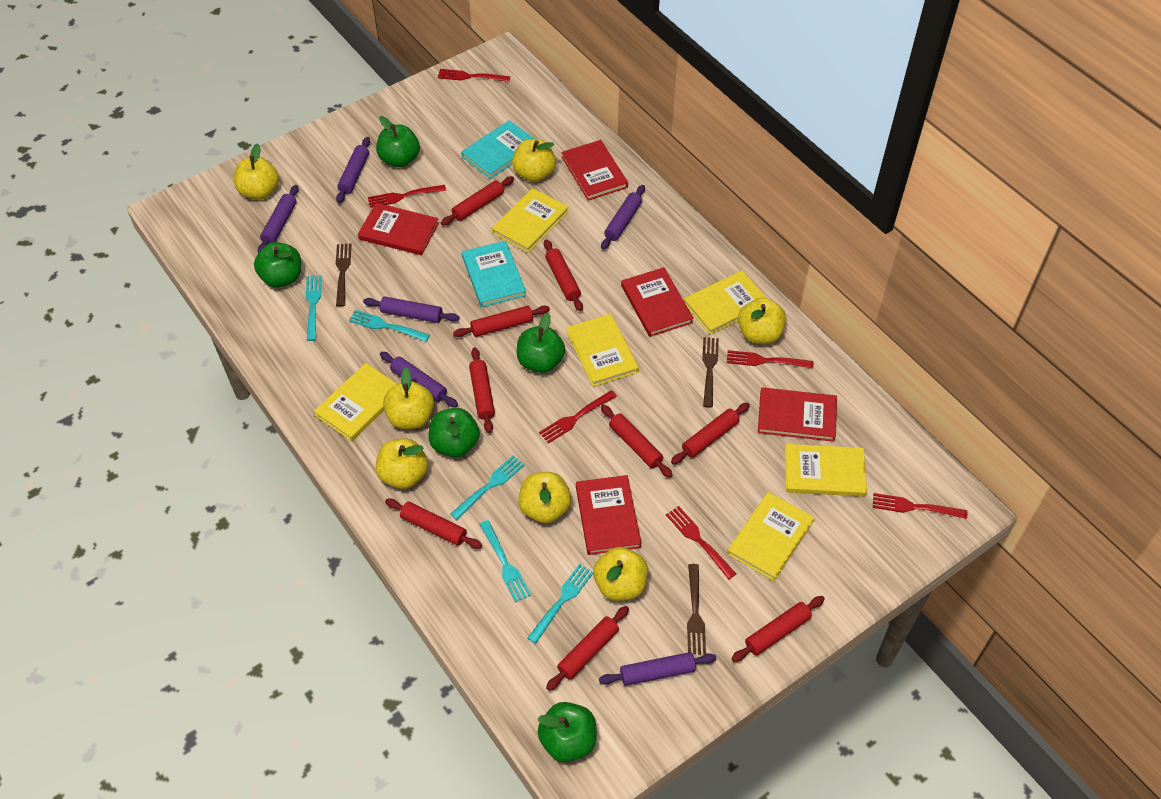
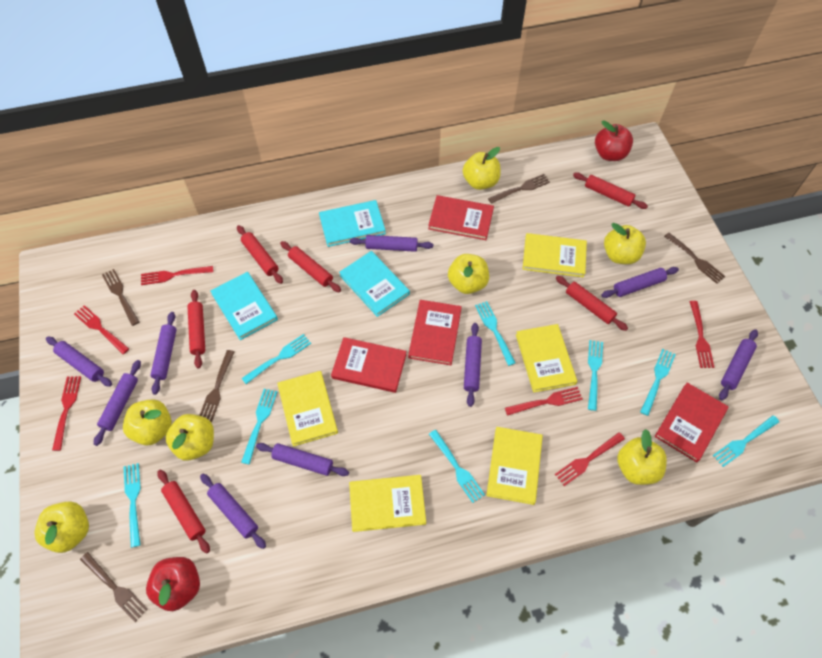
brown fork: [336,244,351,307] [687,564,706,654] [702,337,719,408] = 3 -> [80,552,148,622] [102,269,139,326] [199,350,235,422] [488,174,550,204] [664,233,725,284] = 5
green apple: [254,242,301,288] [376,116,420,167] [428,408,480,457] [517,313,565,373] [538,702,597,762] = 5 -> none = 0
purple rolling pin: [258,185,299,253] [336,137,370,203] [363,297,460,323] [380,352,458,408] [599,652,716,686] [601,185,645,249] = 6 -> [46,337,112,387] [94,360,141,446] [151,312,177,395] [200,474,266,549] [256,443,349,476] [350,235,433,252] [464,323,482,407] [601,267,679,298] [719,329,758,400] = 9
red apple: none = 0 -> [146,557,200,611] [595,120,633,161] = 2
red book: [358,203,439,255] [561,140,628,200] [576,475,642,555] [621,267,693,337] [758,387,837,442] = 5 -> [331,337,407,393] [408,300,462,365] [428,195,494,240] [655,383,729,462] = 4
red rolling pin: [385,498,482,549] [441,176,514,226] [453,306,550,337] [469,348,495,433] [544,239,583,311] [546,606,629,691] [601,405,672,478] [671,403,750,464] [731,596,825,662] = 9 -> [158,470,210,554] [187,290,205,369] [237,225,283,284] [280,241,341,292] [556,276,628,331] [573,172,648,209] = 6
turquoise book: [461,120,534,179] [462,241,526,307] = 2 -> [211,272,278,340] [319,200,386,247] [339,251,410,317] = 3
turquoise fork: [306,275,322,341] [349,310,430,342] [450,455,525,520] [479,520,531,602] [527,564,593,644] = 5 -> [123,463,141,548] [241,334,311,384] [241,389,277,465] [429,430,485,503] [475,301,516,366] [588,340,603,411] [640,349,676,416] [713,415,779,467] = 8
yellow book: [314,363,397,441] [492,188,569,253] [566,314,639,387] [684,270,767,335] [727,492,815,581] [785,444,867,497] = 6 -> [277,371,338,446] [349,475,426,532] [486,427,543,505] [516,324,577,393] [523,233,587,277] = 5

